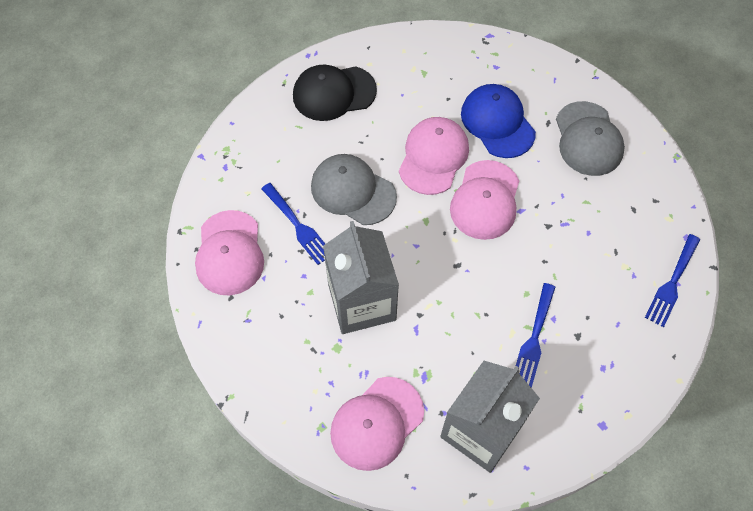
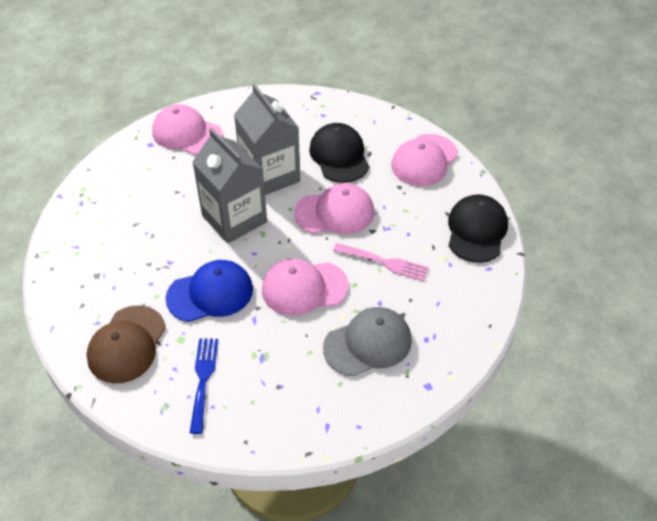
black cap: [293,65,377,121] = 1 -> [309,123,369,183] [448,194,508,263] = 2
blue fork: [261,183,325,265] [516,283,555,388] [645,234,700,327] = 3 -> [190,338,218,434] = 1
brown cap: none = 0 -> [87,305,166,384] = 1
grey cap: [311,154,397,225] [556,101,625,176] = 2 -> [323,307,412,377] = 1
pink fork: none = 0 -> [333,243,429,281] = 1

